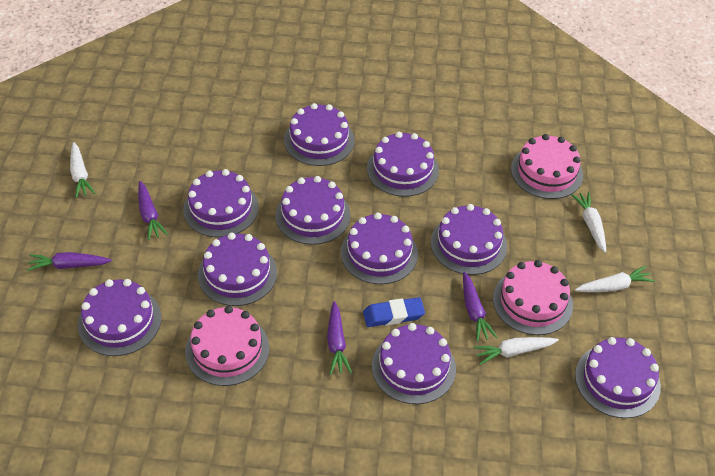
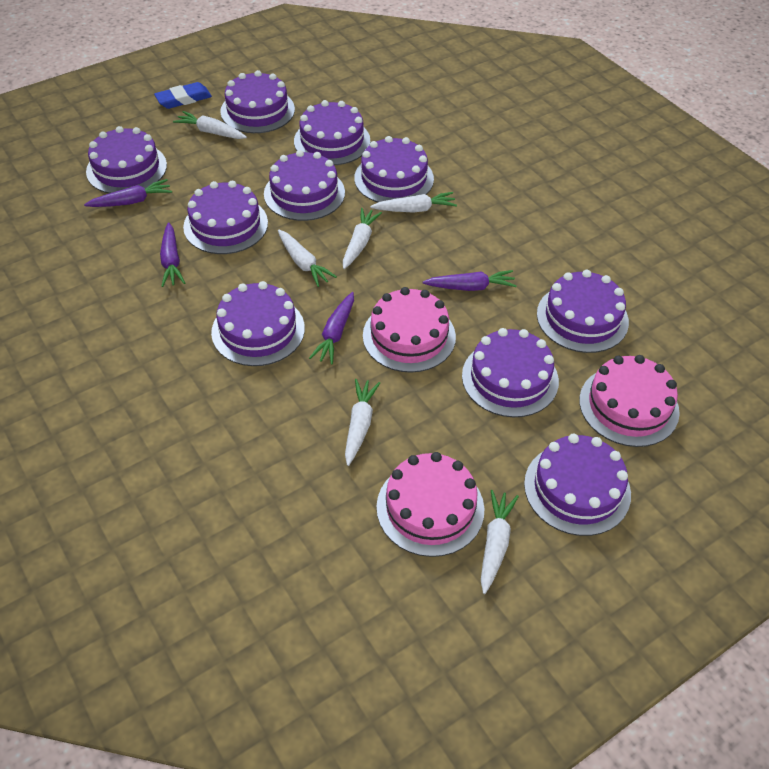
white carrot: [70,142,95,198] [473,337,559,365] [571,192,606,253] [575,266,655,292] = 4 -> [173,111,247,139] [278,230,337,287] [343,208,382,269] [345,379,380,466] [370,192,457,213] [481,490,519,594] = 6

